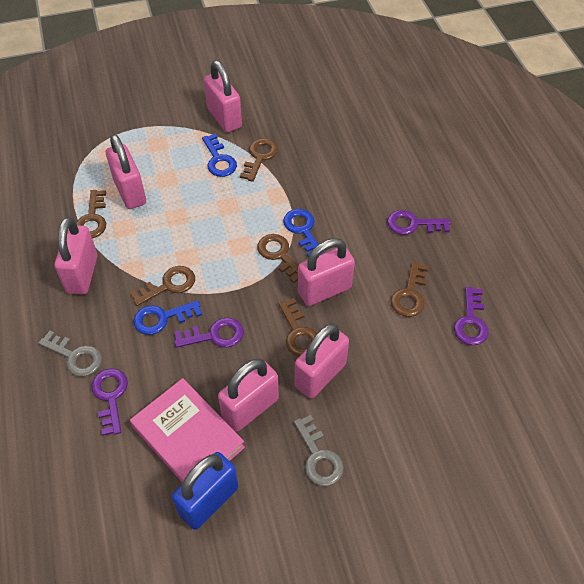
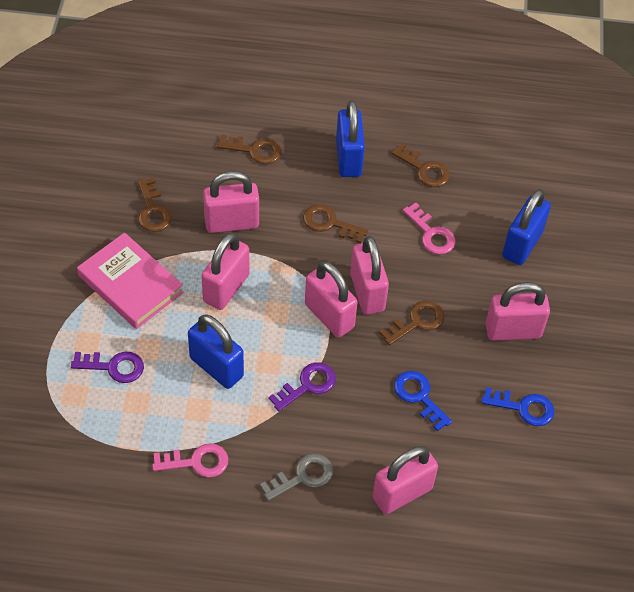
blue key: [133,300,202,335] [202,134,237,177] [283,209,324,257] = 3 -> [394,371,452,431] [482,387,555,426] = 2
blue padlock: [172,452,238,530] = 1 -> [188,315,244,389] [336,100,365,177] [502,189,551,265] = 3
brown key: [76,190,106,238] [130,266,195,306] [240,138,278,182] [257,234,298,283] [278,298,317,357] [391,262,428,317] = 6 -> [138,178,172,232] [217,134,281,164] [303,204,368,243] [380,301,445,345] [391,143,450,187] = 5
grey key: [38,331,102,377] [294,415,344,486] = 2 -> [260,453,333,501] = 1
pink key: none = 0 -> [152,443,228,478] [403,203,456,255] = 2
purple key: [91,368,128,436] [174,318,244,348] [387,210,450,235] [454,287,489,345] = 4 -> [71,352,144,383] [269,362,336,412] = 2

